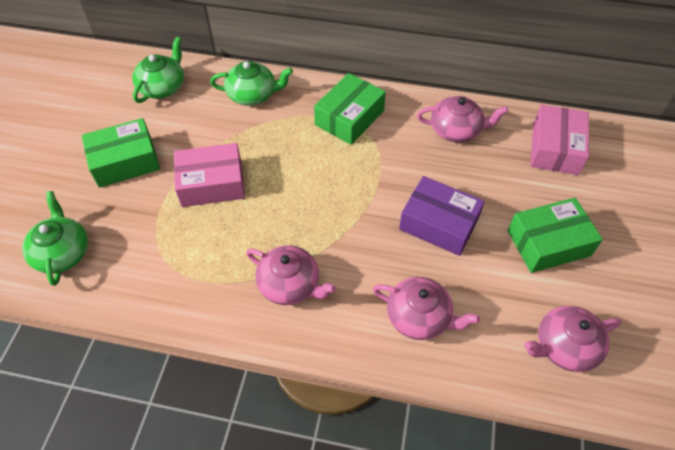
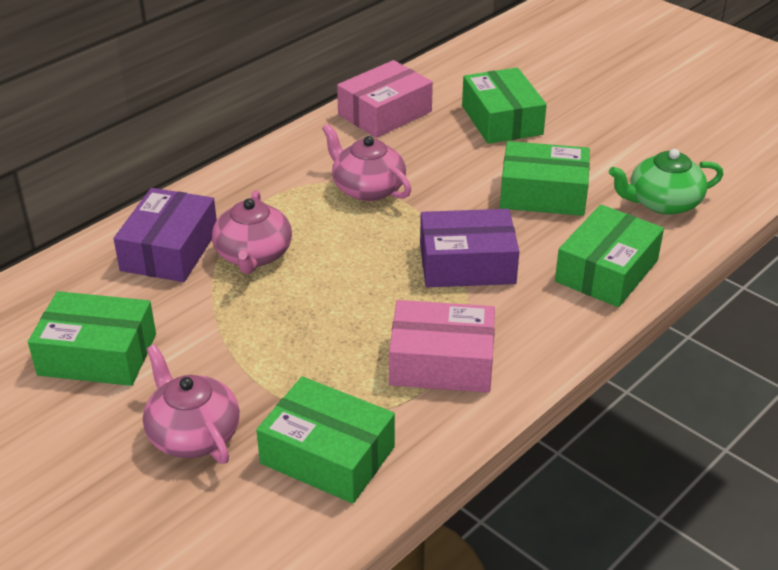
green box: [82,118,160,188] [314,73,386,145] [508,198,603,273] = 3 -> [28,291,156,386] [256,377,395,504] [462,68,547,144] [500,141,590,216] [555,205,664,307] = 5
green teapot: [22,191,88,286] [132,37,184,103] [210,61,293,106] = 3 -> [609,149,723,215] = 1
pink teapot: [246,245,336,305] [373,277,480,340] [417,96,508,143] [524,306,622,372] = 4 -> [143,344,240,464] [212,190,292,274] [322,124,411,201] = 3
purple box: [399,176,485,256] = 1 -> [114,188,217,282] [420,209,519,287] = 2

